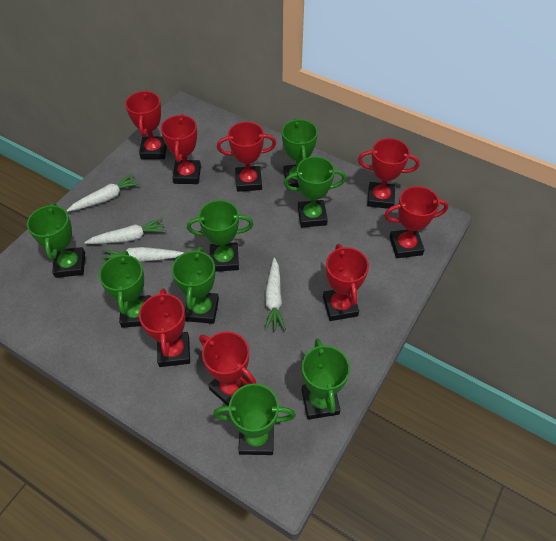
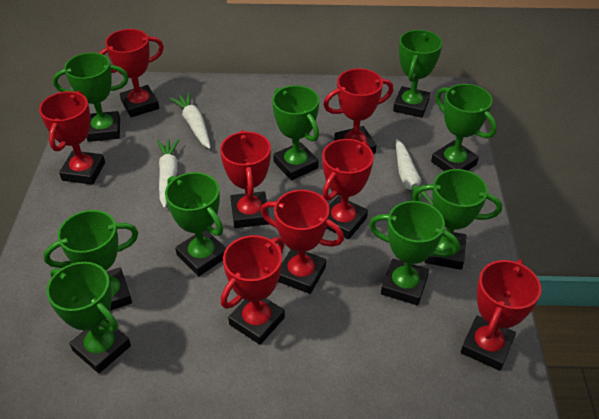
green trophy: [27,203,85,278] [99,251,151,328] [172,247,219,324] [187,200,253,272] [213,383,296,455] [282,118,318,190] [284,156,346,227] [302,338,350,420] = 8 -> [43,210,138,311] [46,262,131,373] [53,53,129,142] [165,172,226,276] [272,85,319,180] [369,201,460,305] [393,30,442,118] [412,169,502,270] [431,84,497,171] = 9
white carrot: [67,173,140,212] [84,218,166,244] [101,247,184,266] [265,258,286,331] = 4 -> [157,139,180,208] [170,92,211,149] [396,139,433,205] = 3

